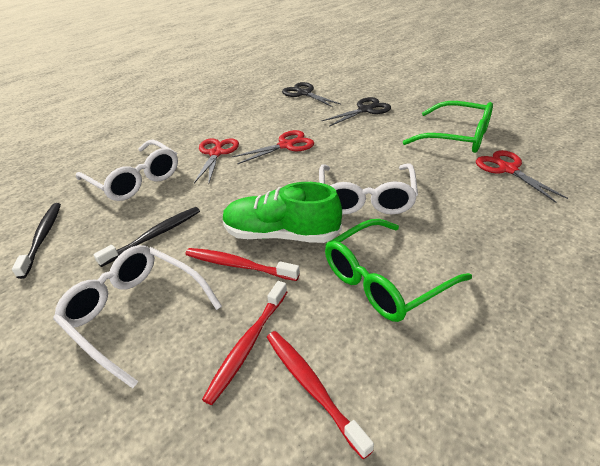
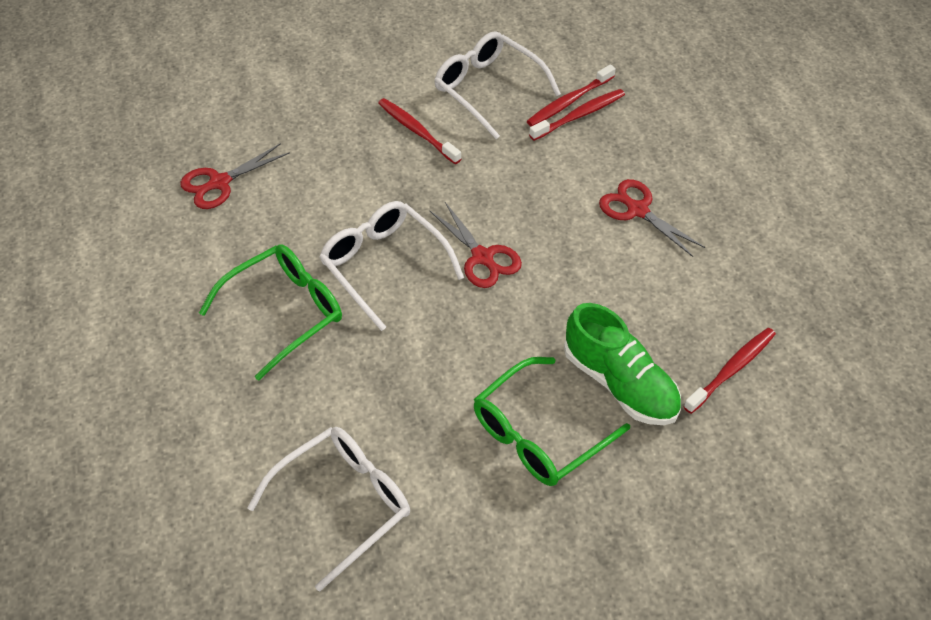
black scissors: [282,82,341,107] [322,97,391,127] = 2 -> none = 0
black toothbrush: [12,203,61,279] [93,207,200,267] = 2 -> none = 0
red toothbrush: [186,248,300,281] [202,281,287,405] [267,331,374,459] = 3 -> [378,98,461,164] [527,64,615,126] [529,89,625,141] [683,328,776,414] = 4

